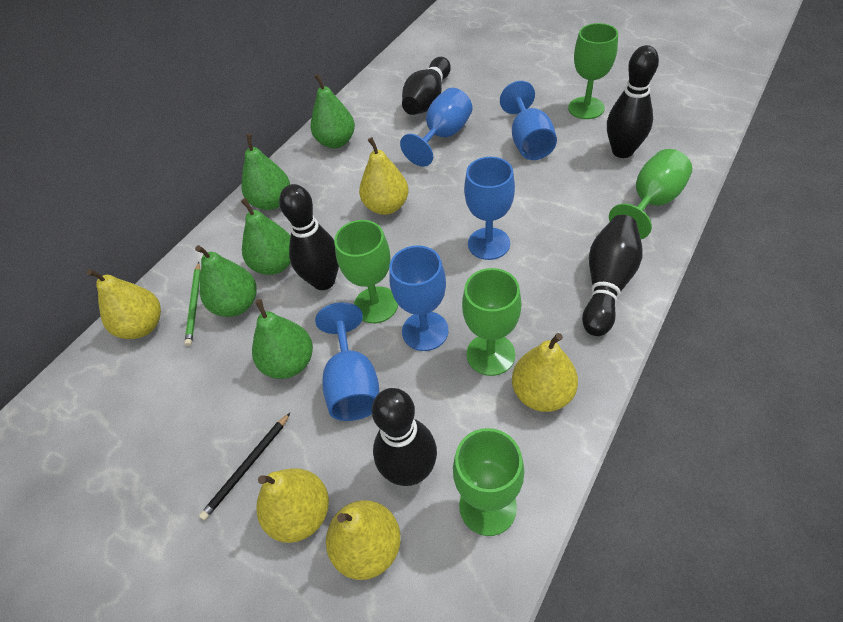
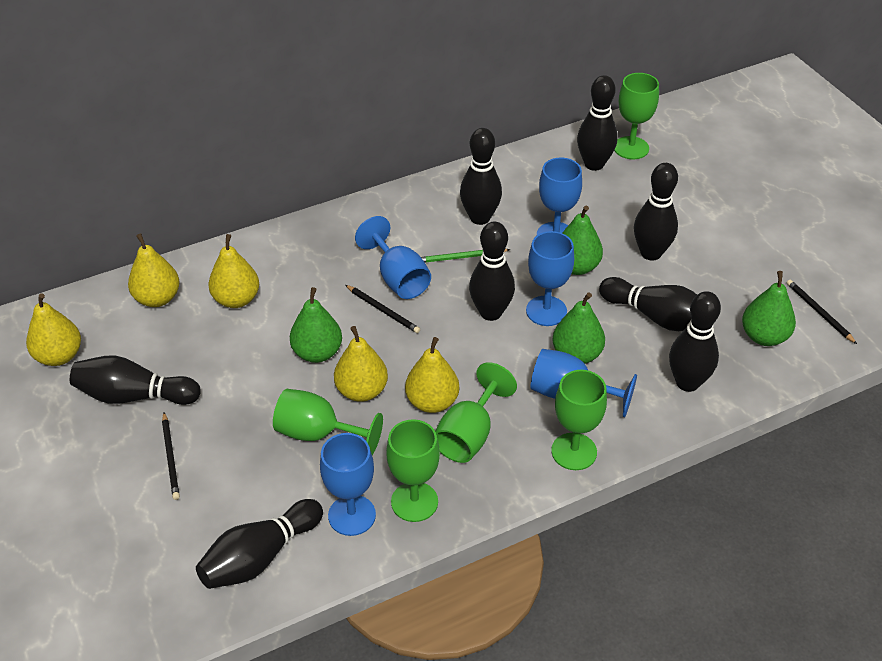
black bowling pin: [279,184,339,290] [372,388,437,486] [402,57,451,115] [582,215,642,336] [607,45,659,158] = 5 -> [70,356,201,405] [196,499,323,589] [460,128,502,225] [469,222,515,321] [577,75,618,171] [599,277,697,331] [634,163,678,260] [669,291,721,392] = 8
black pencil: [199,413,290,520] = 1 -> [162,412,180,500] [345,285,420,333] [786,280,857,344] = 3
green pear: [195,245,256,317] [241,134,290,210] [241,198,291,275] [252,299,313,379] [311,74,355,148] = 5 -> [290,287,342,363] [552,292,605,364] [563,206,603,275] [742,271,796,346] = 4

